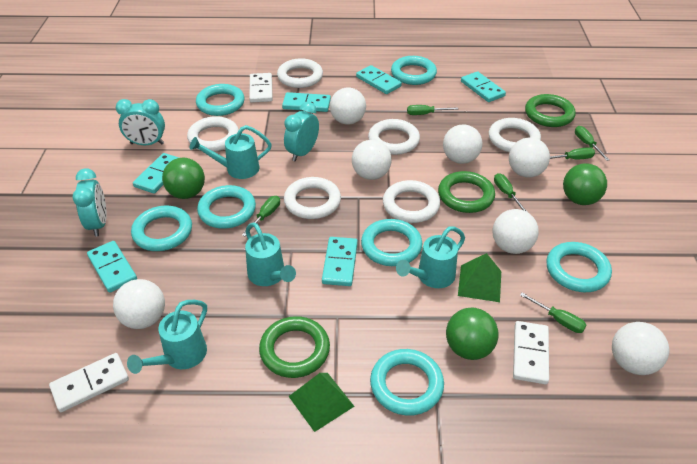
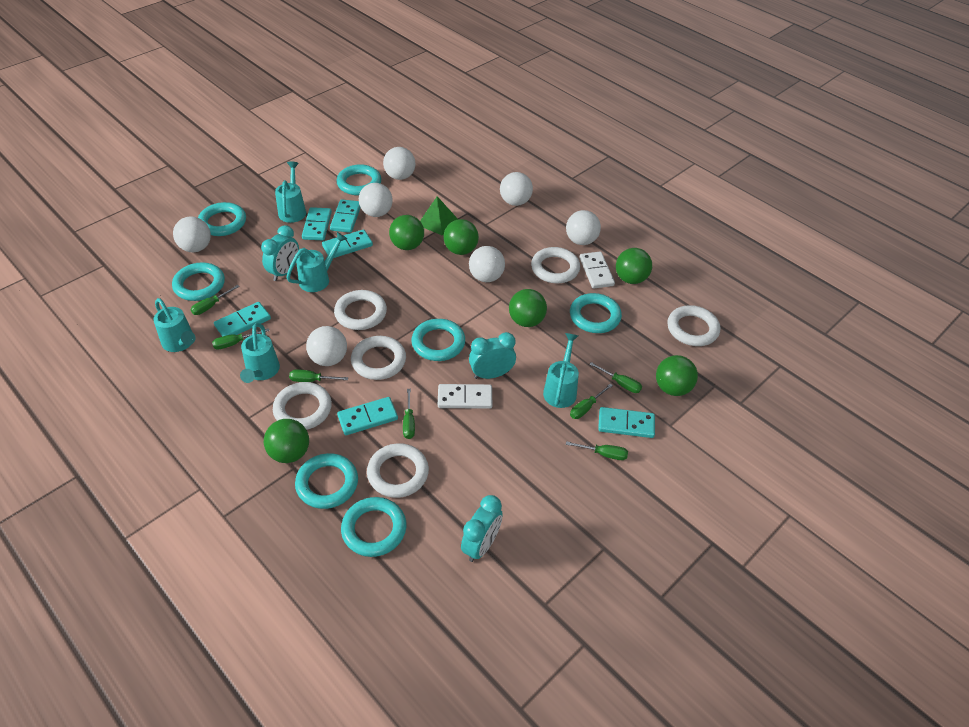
green ball: [162,158,205,199] [446,308,498,360] [563,164,607,205] = 3 -> [264,419,309,463] [389,215,424,250] [444,219,479,255] [509,289,547,327] [616,248,652,284] [656,355,698,396] = 6
green pyramid: [288,373,354,432] [458,253,501,302] = 2 -> [420,196,458,235] = 1
green ring: [259,316,330,378] [438,171,495,213] [525,94,576,127] = 3 -> none = 0
green screwdriver: [242,196,280,236] [407,105,458,115] [494,173,527,212] [520,293,587,333] [550,147,595,160] [575,126,610,161] = 6 -> [190,285,240,315] [212,328,270,350] [289,369,348,382] [403,389,415,439] [566,441,628,460] [570,383,613,419] [589,362,642,393] = 7
turquoise watering can: [127,300,207,374] [190,125,272,179] [245,222,296,286] [396,226,465,288] = 4 -> [153,298,196,352] [240,323,280,383] [275,161,306,223] [286,232,347,292] [543,333,579,408] = 5
white domino: [49,353,129,412] [249,73,273,103] [513,321,549,384] = 3 -> [438,384,492,409] [579,252,615,289] = 2

